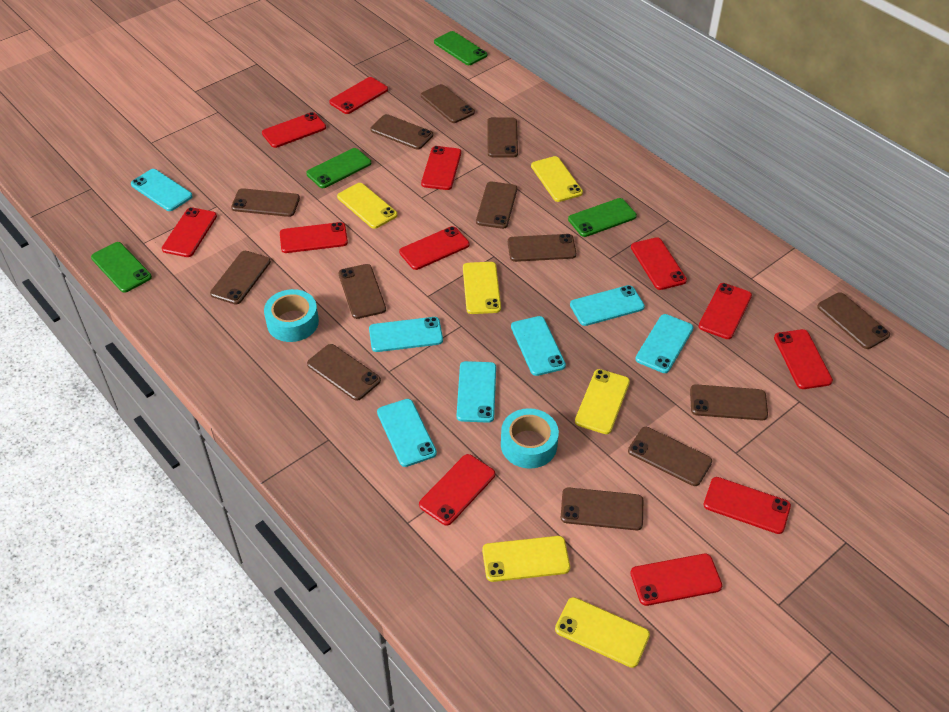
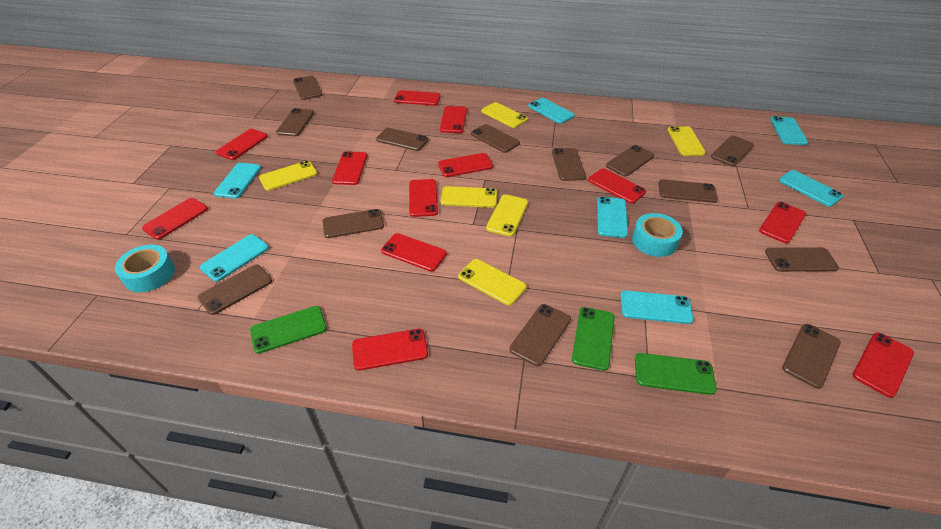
green phone: [91,242,152,293] [306,148,371,188] [434,31,487,65] [568,198,637,237] = 4 -> [250,306,327,354] [572,307,614,371] [635,353,717,395] = 3

